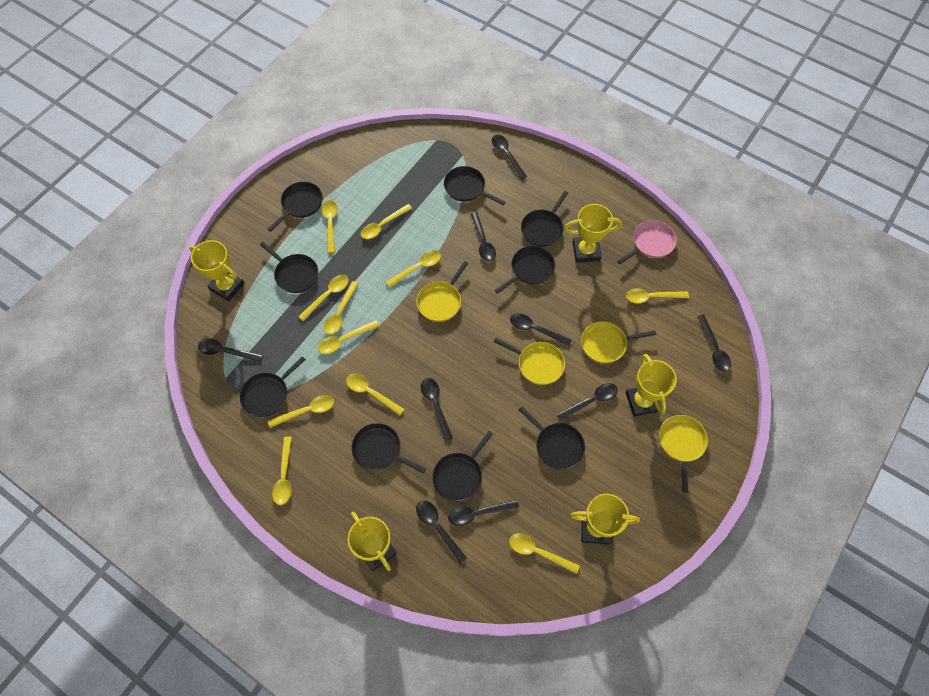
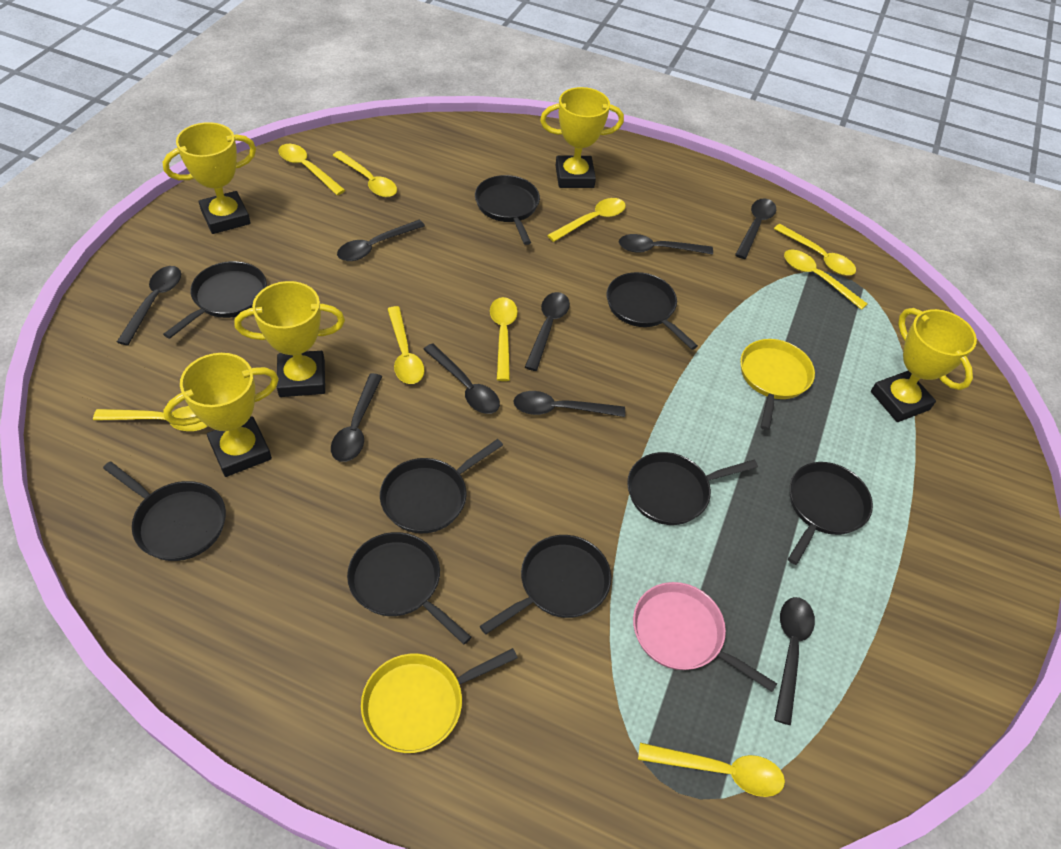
yellow pan: [417,261,468,322] [493,338,565,385] [581,321,656,363] [659,415,708,493] = 4 -> [361,648,518,753] [740,339,815,430] = 2
yellow spoon: [268,395,334,428] [272,437,292,505] [298,275,349,321] [318,320,379,354] [322,200,338,253] [324,281,359,334] [346,373,404,416] [361,204,412,239] [386,250,441,287] [509,533,580,574] [626,288,689,303] = 11 -> [93,406,208,431] [278,144,345,195] [332,151,397,197] [387,306,424,384] [490,297,518,381] [547,198,626,242] [638,743,785,797] [774,224,856,276] [784,250,867,310] = 9

